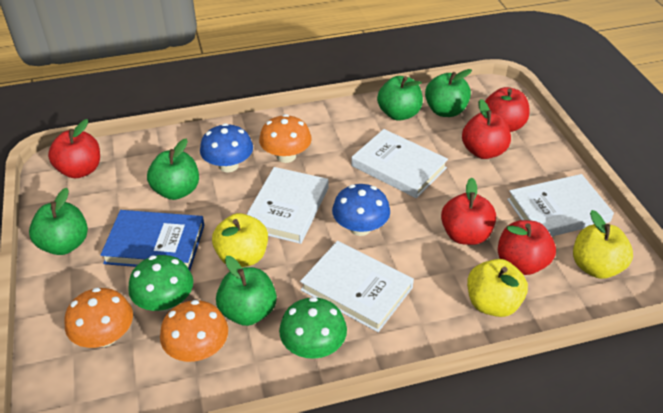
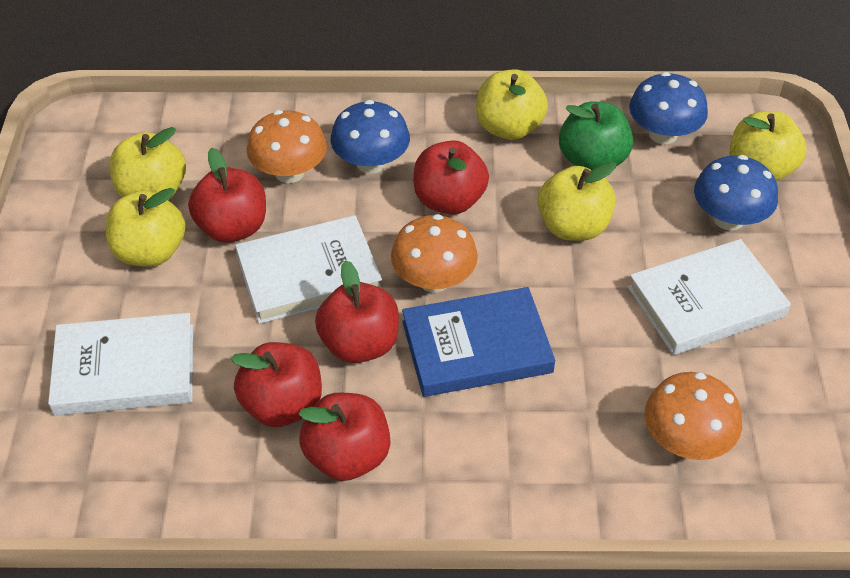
blue mushroom: [200,123,253,173] [332,184,390,236] = 2 -> [330,100,410,174] [629,72,708,144] [694,155,778,230] = 3
green apple: [29,188,88,255] [147,138,199,200] [216,256,277,326] [377,76,423,121] [425,69,472,117] = 5 -> [559,102,633,170] = 1
green mushroom: [128,255,193,312] [279,297,347,359] = 2 -> none = 0
white book: [246,167,328,244] [300,241,414,332] [351,129,448,198] [507,174,614,236] = 4 -> [48,313,193,416] [235,215,382,324] [628,239,791,355] = 3
yellow apple: [212,213,268,267] [467,259,528,317] [573,210,633,279] = 3 -> [105,188,185,267] [109,127,186,200] [476,70,548,140] [538,162,617,241] [730,111,806,181] = 5

